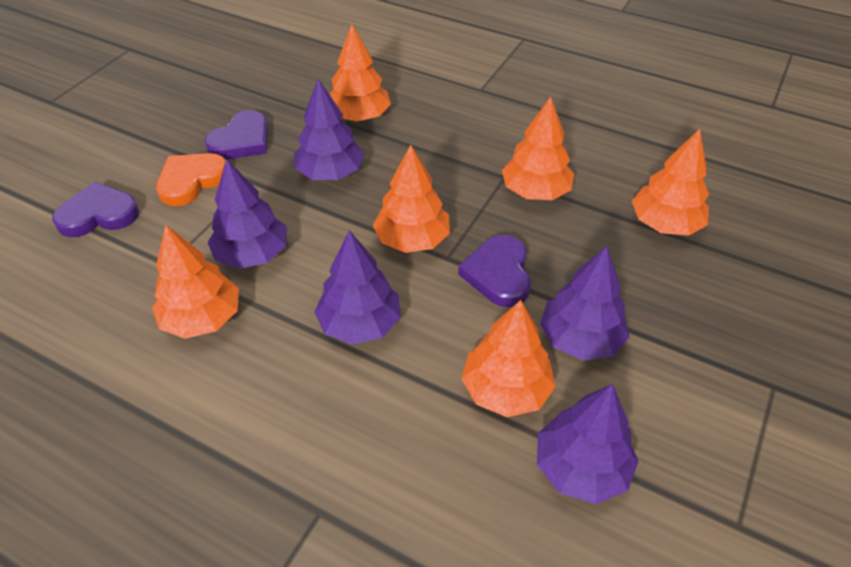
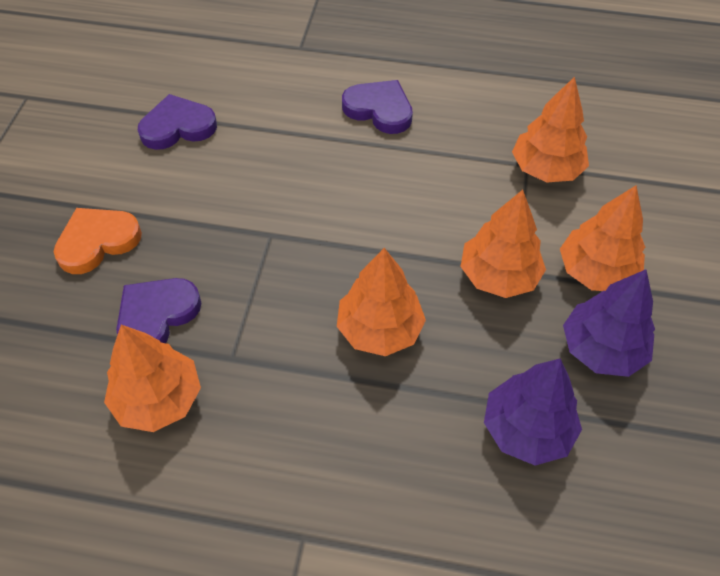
orange tree: [152,225,239,339] [330,24,391,122] [373,144,450,253] [461,300,556,417] [502,97,574,200] [632,129,709,236] = 6 -> [104,325,201,432] [337,248,426,356] [460,190,546,298] [512,77,589,182] [560,186,645,291] = 5
purple tree: [207,159,287,269] [294,78,365,180] [314,230,401,345] [537,384,639,504] [540,246,630,361] = 5 -> [484,358,582,466] [563,269,655,377] = 2

